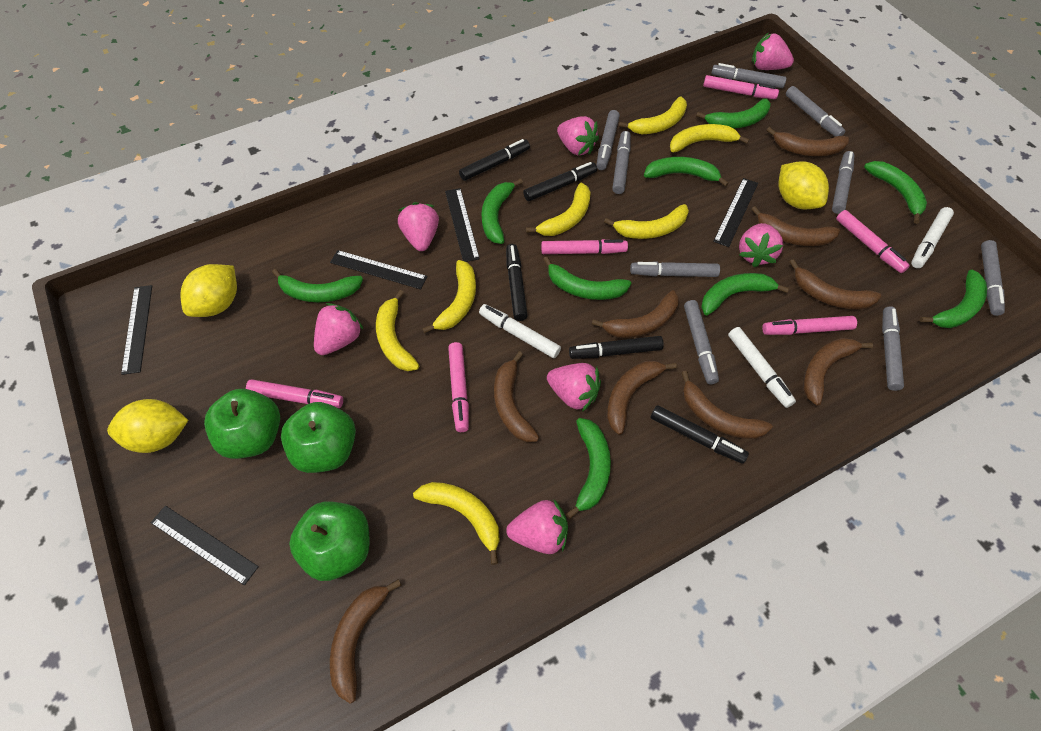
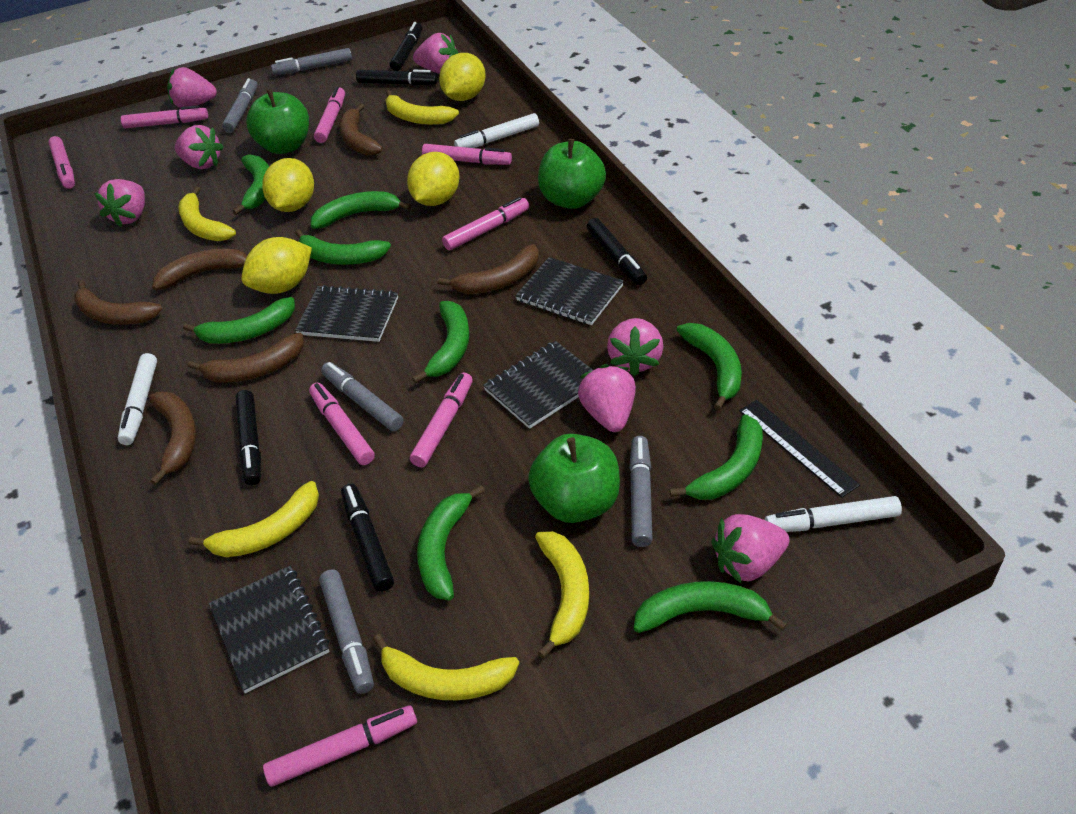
black notebook: none = 0 -> [209,566,330,693] [295,285,398,342] [483,341,593,429] [515,257,624,325] = 4
black ruler: [121,285,152,375] [151,506,259,585] [330,250,428,289] [445,188,480,262] [713,178,758,247] = 5 -> [739,400,860,498] = 1
brown banana: [330,579,401,704] [494,351,539,442] [592,290,679,338] [607,361,677,435] [682,371,773,439] [751,206,840,246] [766,127,849,156] [790,259,881,309] [803,338,873,405] = 9 -> [74,280,162,325] [149,391,197,485] [152,249,247,290] [188,333,304,383] [339,103,383,156] [438,244,539,294] = 6
grey marker: [596,110,620,170] [612,131,631,194] [630,261,720,277] [684,300,719,384] [711,63,787,88] [786,86,845,137] [832,151,854,214] [882,306,904,391] [981,240,1005,316] = 9 -> [222,78,257,133] [271,48,352,75] [319,570,374,694] [321,362,404,431] [629,436,653,547] = 5
pink marker: [246,379,343,408] [448,342,469,432] [541,239,628,254] [703,75,779,99] [762,316,857,335] [836,210,910,273] = 6 -> [48,136,75,189] [121,105,208,128] [263,705,417,787] [309,383,375,465] [314,87,345,143] [410,373,473,467] [422,144,512,165] [442,197,529,250] = 8
yellow banana: [376,290,419,371] [413,482,500,565] [422,260,476,333] [526,183,591,236] [604,204,689,239] [619,96,687,134] [670,124,749,152] = 7 -> [178,186,236,241] [189,481,319,557] [373,634,519,700] [386,90,459,125] [535,531,589,658] = 5
yellow lemon: [107,399,188,453] [180,264,237,317] [778,161,829,209] = 3 -> [241,237,312,294] [262,158,314,212] [407,152,460,206] [439,53,486,101] = 4

